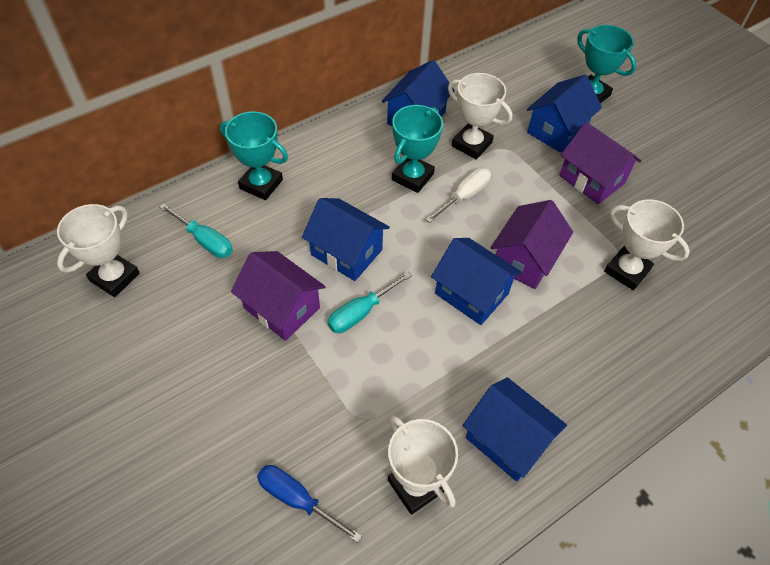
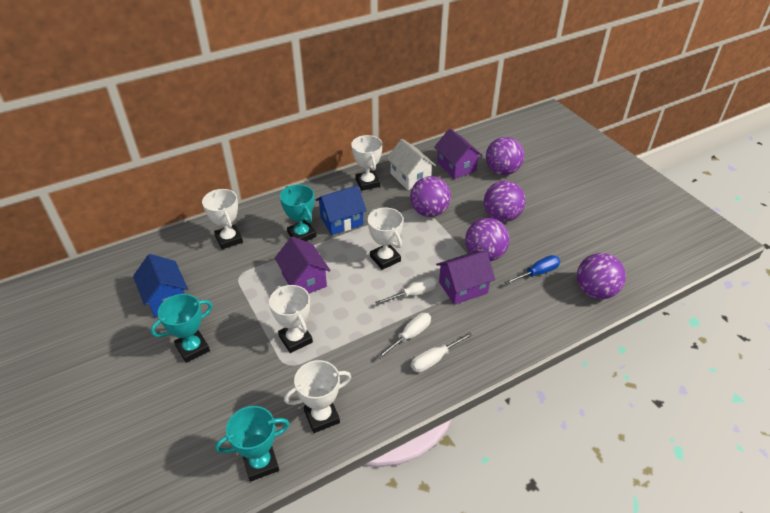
blue house: [302,198,390,281] [382,60,455,126] [431,238,522,325] [462,377,567,482] [527,75,602,153] = 5 -> [133,254,188,317] [316,185,367,235] = 2
purple ball: none = 0 -> [410,176,451,217] [465,218,509,261] [484,181,526,222] [486,137,524,175] [577,253,626,299] = 5
turquoise screwdriver: [160,203,233,258] [328,272,412,333] = 2 -> none = 0
white house: none = 0 -> [387,139,436,190] = 1
white screwdriver: [425,168,491,223] = 1 -> [375,276,438,305] [377,313,431,359] [411,332,473,372] = 3
white trophy: [57,204,140,297] [388,416,458,515] [448,73,512,159] [604,199,690,290] = 4 -> [202,189,243,249] [269,285,313,353] [284,360,351,433] [351,135,382,191] [368,208,403,270] = 5

